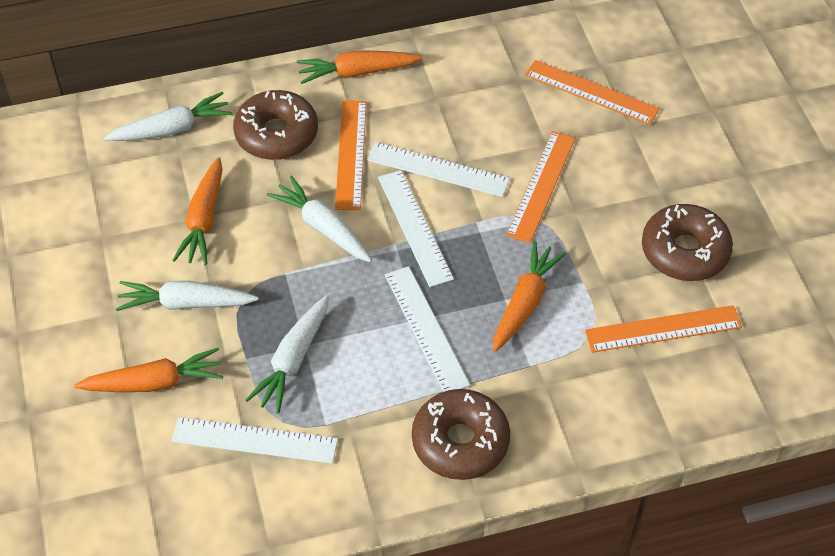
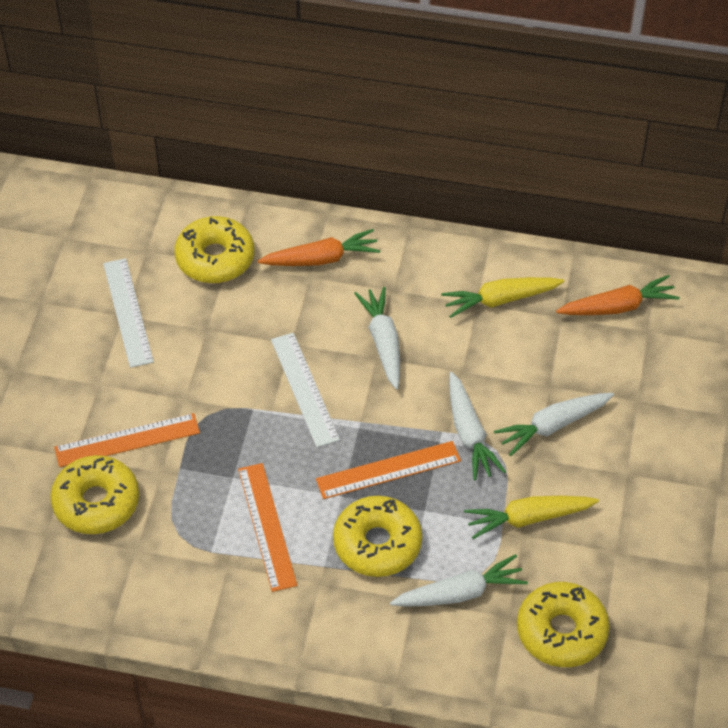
brown donut: [233,90,318,160] [412,389,510,480] [642,204,733,281] = 3 -> none = 0
orange carrot: [74,348,223,392] [172,157,223,265] [297,50,422,84] [493,241,567,352] = 4 -> [258,229,380,266] [556,275,680,315] = 2
orange ruler: [335,101,366,210] [506,131,575,243] [525,60,660,125] [585,305,742,353] = 4 -> [54,413,200,467] [238,463,297,592] [316,441,461,499] = 3
white ruler: [172,417,338,464] [367,142,510,197] [378,170,454,287] [385,266,470,392] = 4 -> [103,258,154,368] [271,333,340,447] = 2
yellow carrot: none = 0 -> [441,277,564,318] [464,496,599,539] = 2
yellow donut: none = 0 -> [50,455,139,534] [174,216,254,283] [333,496,422,577] [517,582,610,667] = 4

